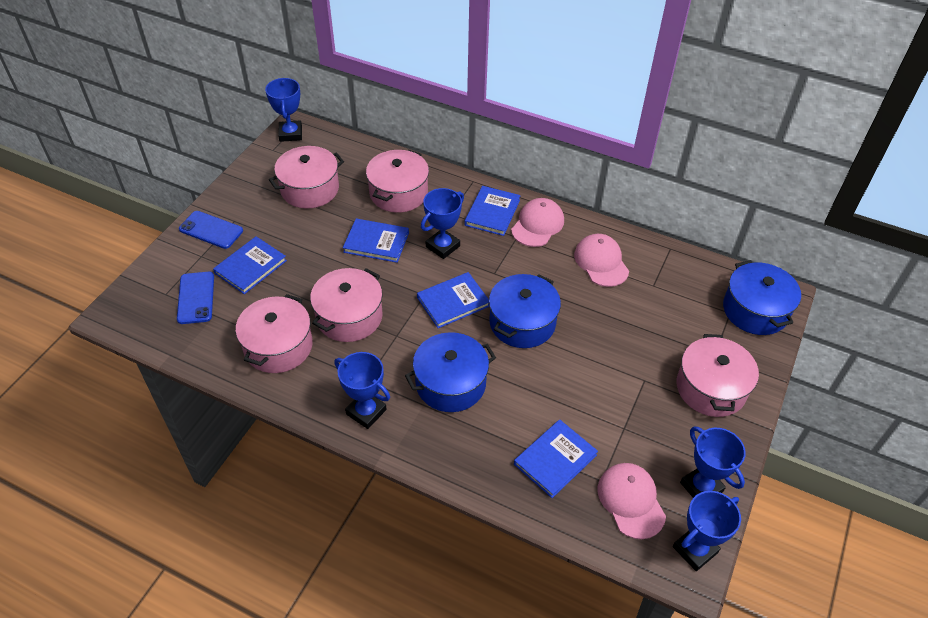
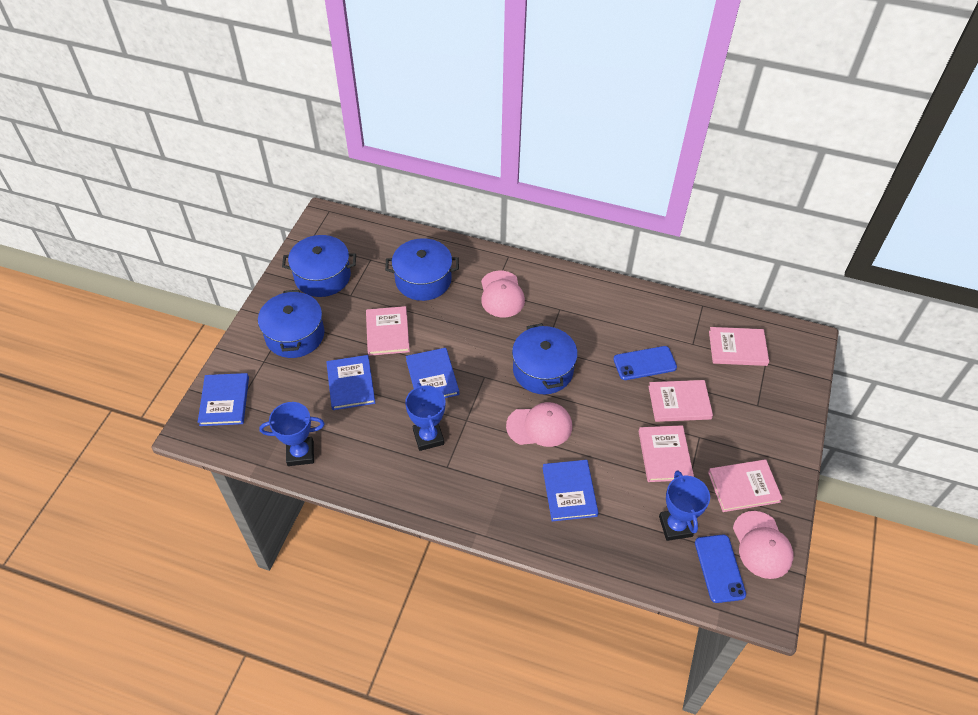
blue book: [213,237,287,294] [343,218,409,263] [417,272,490,328] [465,186,521,236] [514,420,598,498] = 5 -> [198,373,249,426] [326,355,375,410] [406,348,459,398] [543,460,599,521] = 4
blue pot: [405,332,496,412] [489,274,561,348] [723,260,801,335] = 3 -> [258,290,324,358] [282,235,356,297] [385,238,459,301] [512,323,578,394] = 4
blue trophy: [265,78,302,142] [334,352,390,429] [421,188,464,259] [673,491,741,571] [680,426,746,498] = 5 -> [259,402,325,466] [405,383,446,451] [659,470,710,541] = 3
pink book: none = 0 -> [366,306,410,356] [639,425,694,482] [648,380,713,422] [708,459,783,512] [709,327,769,366] = 5
pink pot: [236,294,313,373] [269,146,344,209] [310,268,383,342] [366,149,429,213] [677,334,759,417] = 5 -> none = 0

